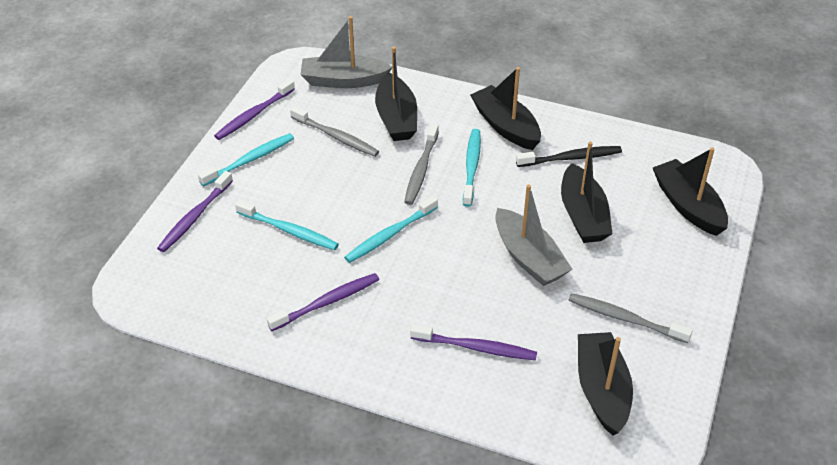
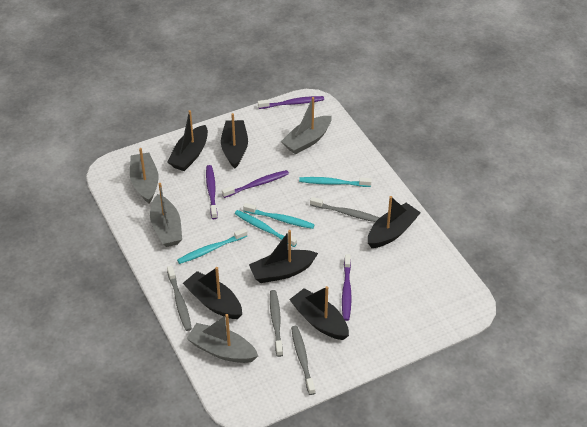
black boat: [375,46,417,141] [470,67,541,150] [561,142,613,243] [578,332,633,436] [653,147,728,236] = 5 -> [167,110,208,171] [183,267,242,319] [221,113,248,169] [249,230,318,283] [289,286,349,340] [368,196,421,248] = 6
black toothbrush: [516,146,622,167] = 1 -> none = 0
grey boat: [301,16,392,88] [495,184,573,286] = 2 -> [130,148,159,203] [150,183,182,247] [186,314,258,363] [281,97,331,155] = 4
grey toothbrush: [290,106,379,157] [404,123,439,205] [569,293,693,343] = 3 -> [167,266,192,331] [270,290,283,357] [291,326,315,395] [310,197,379,222] = 4

